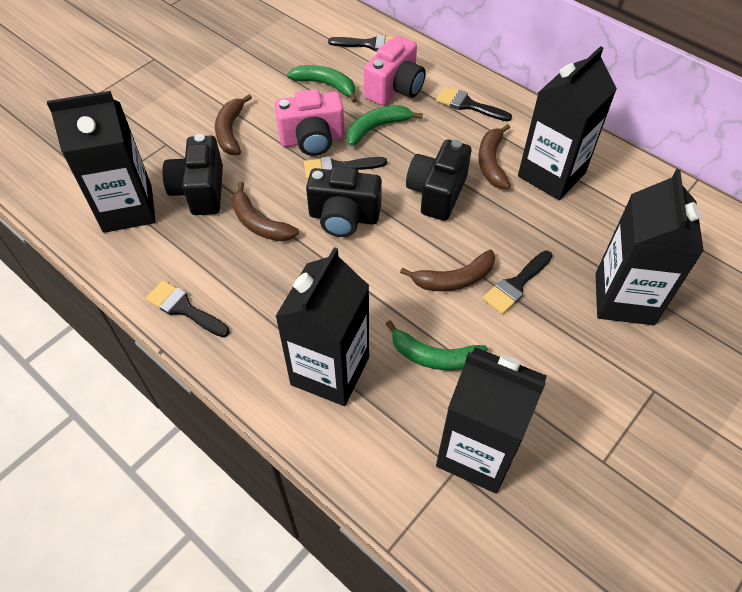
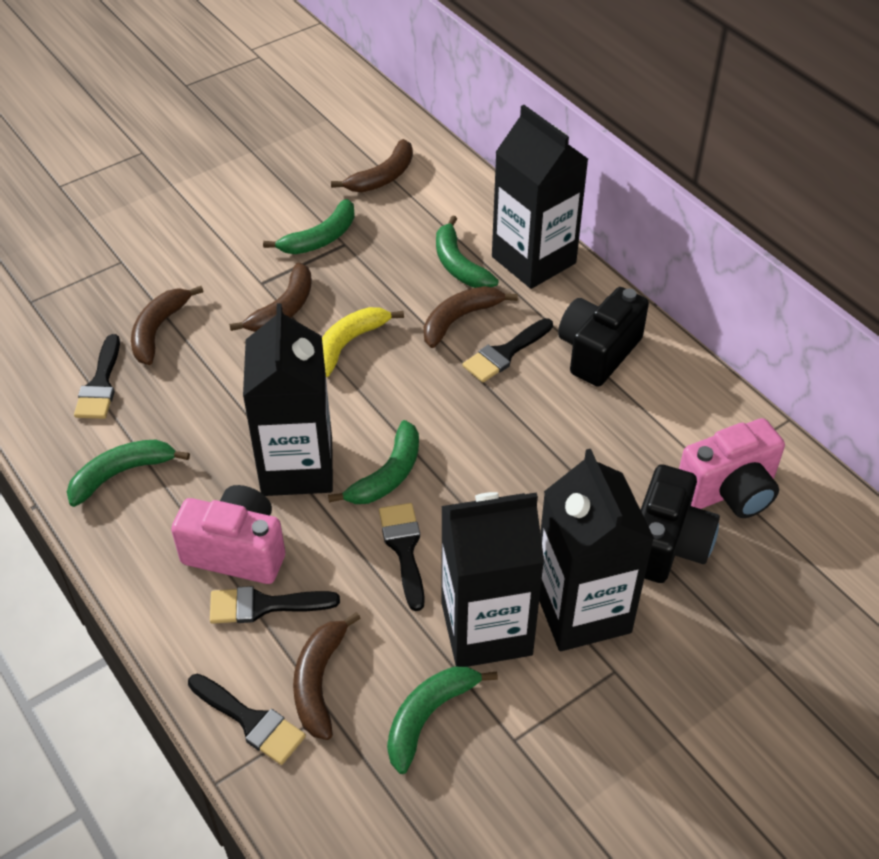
black camera: [162,134,223,215] [306,166,382,237] [406,140,471,221] = 3 -> [558,287,649,387] [641,464,720,583] = 2
black carton: [47,91,156,233] [275,247,369,406] [436,347,547,494] [518,46,617,200] [595,169,704,325] = 5 -> [243,303,333,496] [441,492,544,667] [492,105,588,289] [539,449,654,651] = 4
brown banana: [215,94,252,155] [232,182,299,241] [400,250,495,291] [478,124,511,189] = 4 -> [131,286,203,365] [229,262,312,332] [293,612,361,740] [331,139,413,192] [424,286,518,348] = 5
green banana: [287,65,357,103] [347,105,423,146] [385,320,488,370] = 3 -> [67,439,190,507] [263,199,355,254] [328,420,419,504] [387,667,498,774] [436,215,499,288] = 5
yellow banana: none = 0 -> [322,307,404,377] = 1

